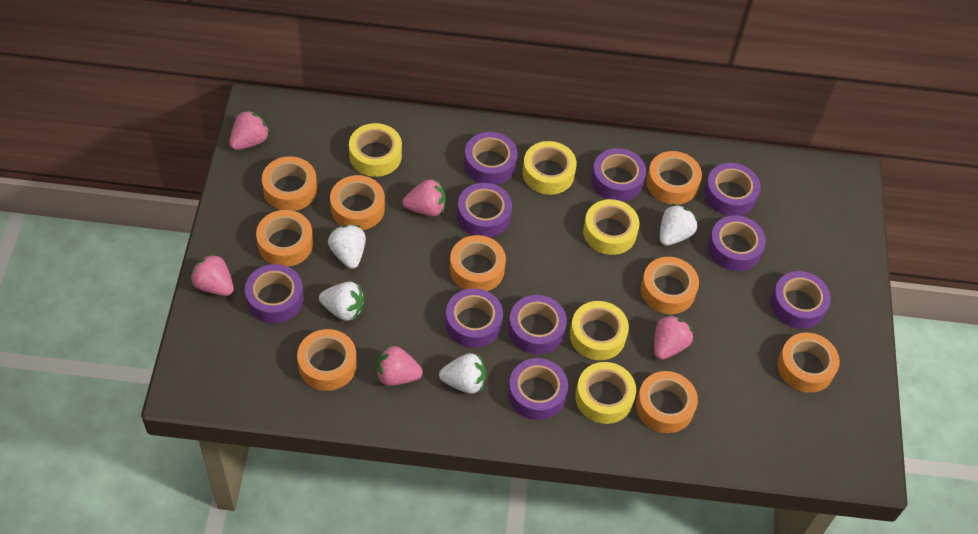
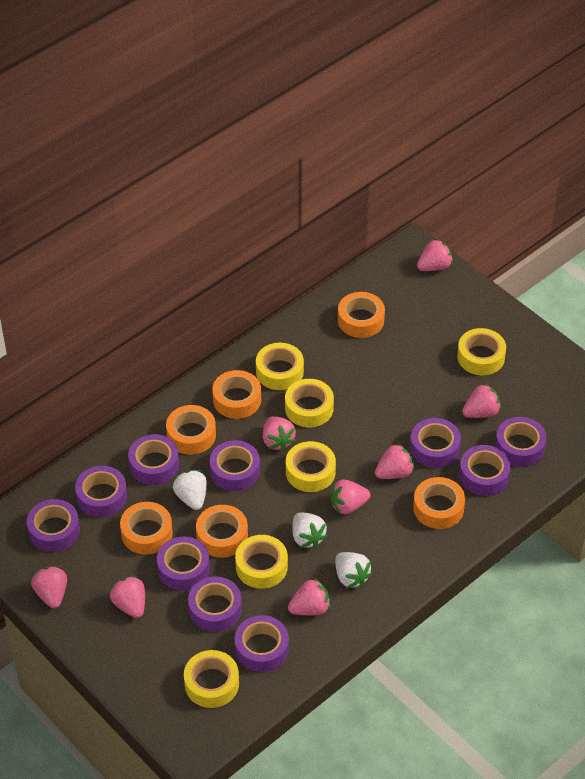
orange tape: [256,210,313,267] [262,156,317,211] [297,329,357,391] [330,175,385,230] [450,235,506,291] [636,371,698,433] [641,257,699,314] [646,151,702,205] [777,332,840,393] = 9 -> [120,502,173,555] [166,405,216,455] [196,505,248,558] [212,370,261,419] [338,292,385,338] [413,477,465,529] = 6
pink strawberry: [190,253,234,296] [229,110,270,150] [376,345,423,386] [402,179,446,216] [654,315,694,360] = 5 -> [31,566,67,608] [110,576,145,618] [263,416,296,451] [288,578,330,615] [330,479,371,514] [375,443,415,479] [417,239,453,271] [462,383,501,418] = 8
white strawberry: [319,282,364,321] [328,225,366,269] [439,353,486,393] [660,204,698,246] = 4 -> [173,470,207,510] [292,513,327,548] [335,552,372,588] = 3
yellow tape: [349,123,402,177] [522,141,577,195] [570,301,629,360] [575,362,636,424] [583,199,640,255] = 5 -> [184,650,239,708] [235,535,288,589] [256,343,304,390] [285,379,334,427] [286,441,336,492] [457,328,506,375] = 6

